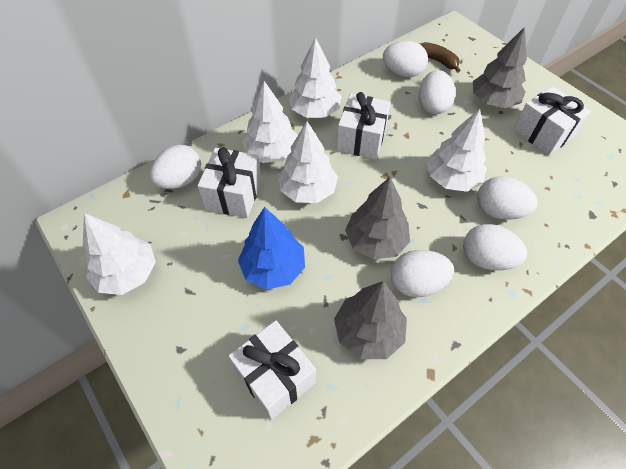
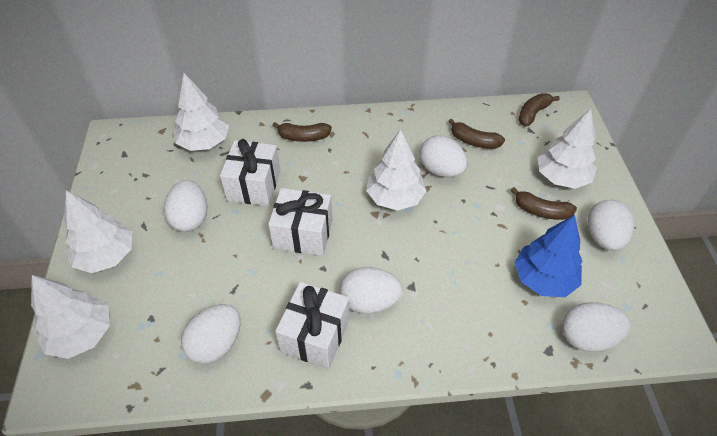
brown banana: [420,42,461,73] = 1 -> [272,122,332,142] [449,119,505,149] [511,187,577,220] [519,93,560,126] = 4
grey tree: [334,281,407,359] [345,177,410,260] [473,27,527,108] = 3 -> none = 0
white gift: [198,147,262,218] [228,320,316,420] [337,92,391,159] [513,86,591,155] = 4 -> [220,139,280,206] [268,188,333,256] [275,282,350,369] = 3

